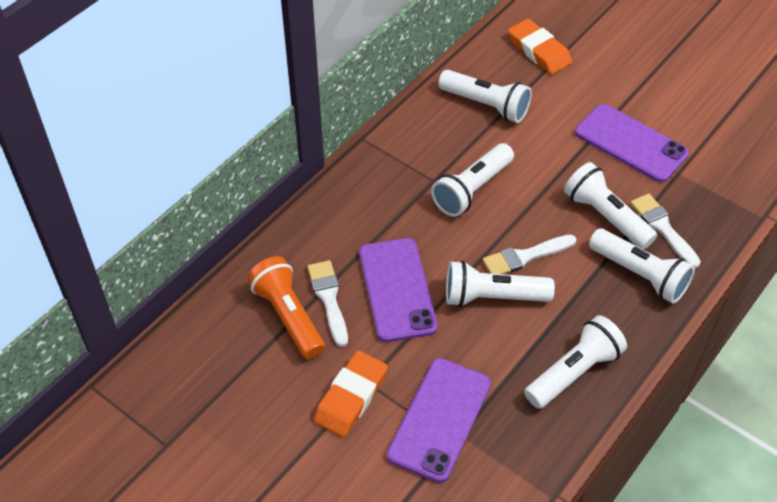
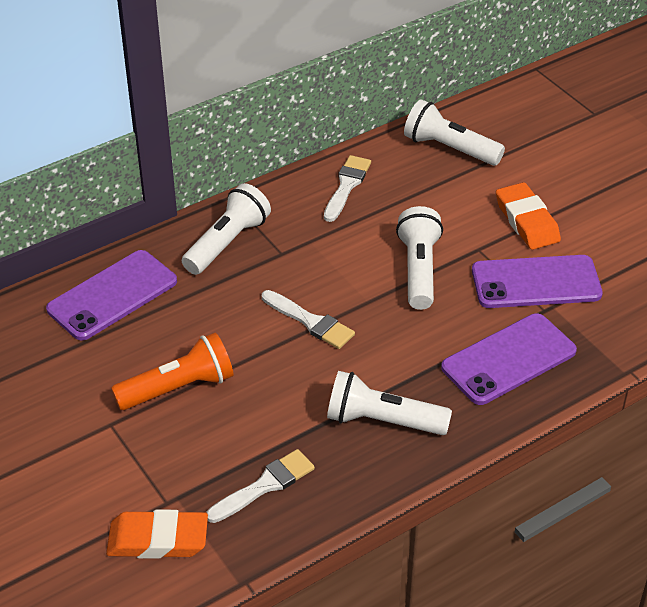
white flashlight: [431,143,514,217] [438,70,532,123] [446,261,555,307] [524,315,627,409] [564,162,657,250] [589,228,695,304] = 6 -> [182,183,271,275] [327,371,452,435] [396,206,443,310] [404,99,505,166] = 4

